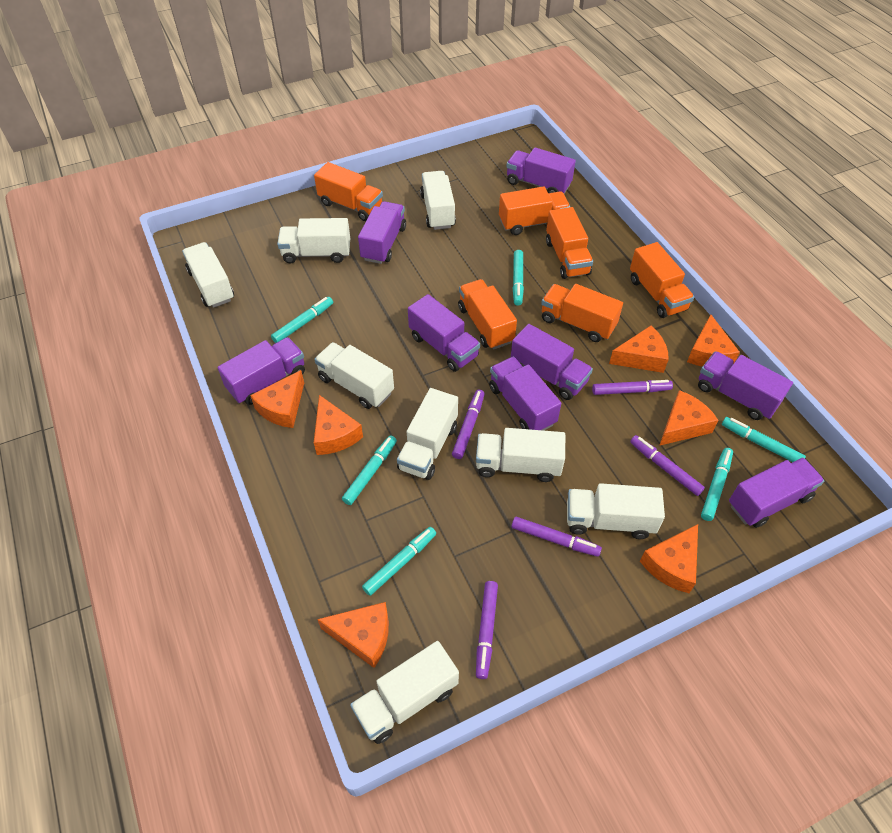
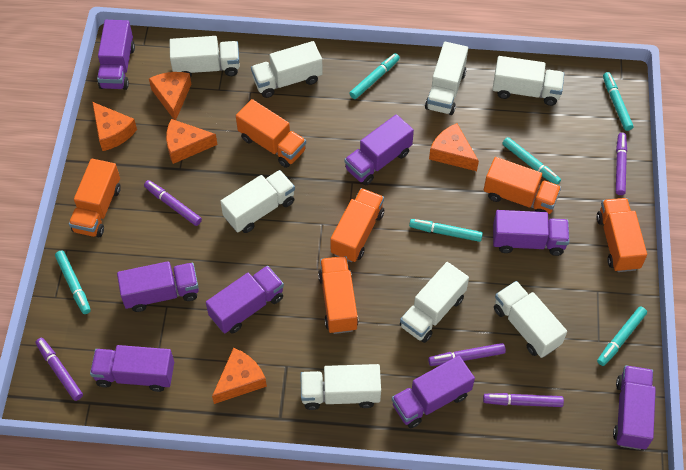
orange cheese: [250,370,304,428] [314,395,363,455] [317,602,389,668] [609,326,669,373] [640,524,698,593] [659,390,719,446] [687,314,740,367] = 7 -> [92,102,137,151] [149,72,191,120] [166,119,218,164] [212,348,267,404] [429,123,479,171] = 5

